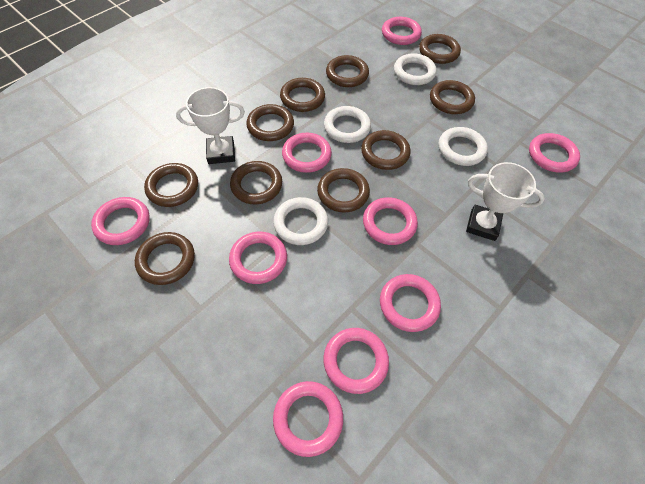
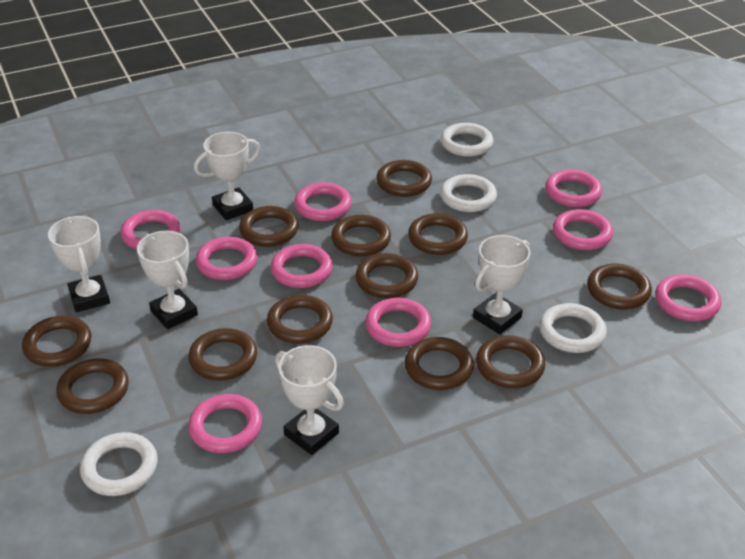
brown ring: [135,232,195,285] [144,163,198,207] [230,161,282,204] [246,104,294,141] [280,78,325,112] [317,168,370,212] [326,55,369,87] [361,130,411,170] [419,34,461,64] [430,80,475,114] = 10 -> [22,316,91,367] [56,358,129,414] [188,328,257,381] [239,206,299,247] [267,295,333,344] [331,215,391,256] [356,253,418,298] [376,160,432,197] [405,337,474,390] [408,213,468,255] [476,335,545,388] [587,264,652,309] = 12
white trophy: [176,87,245,164] [466,162,545,241] = 2 -> [48,216,110,312] [137,231,198,329] [194,132,260,220] [275,345,344,455] [473,235,530,334] = 5

